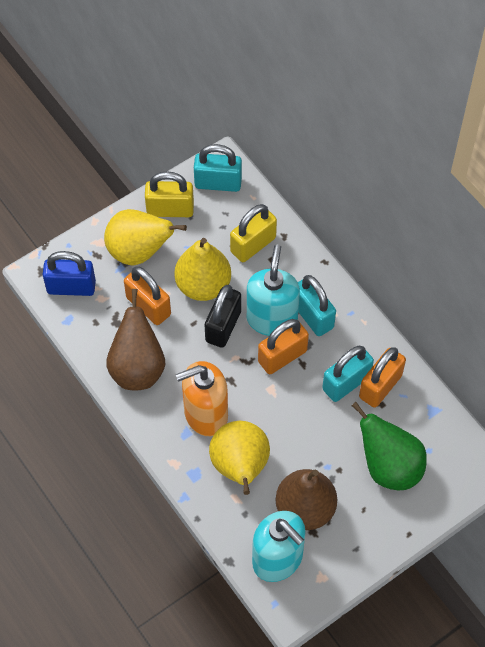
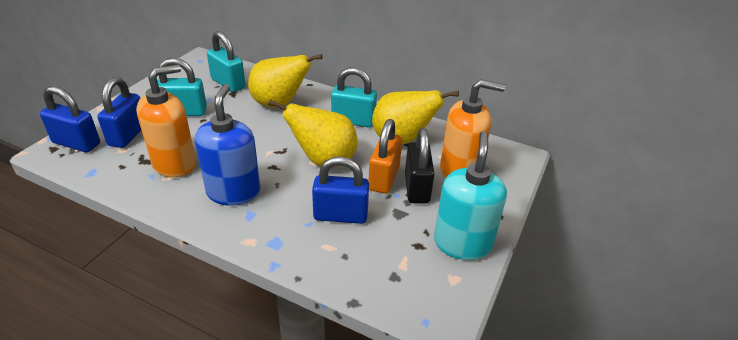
blue padlock: [43,251,96,296] = 1 -> [40,86,100,152] [97,77,141,148] [312,156,369,224] = 3
blue soap dispenser: none = 0 -> [195,84,260,206] = 1
brown pear: [106,289,166,390] [276,469,337,530] = 2 -> none = 0
green pear: [351,402,427,490] = 1 -> none = 0
orange padlock: [124,266,171,325] [258,319,309,374] [359,347,406,408] = 3 -> [368,119,402,194] = 1
orange soap dispenser: [176,361,228,436] = 1 -> [136,64,196,178] [440,79,506,178] = 2
turquoise soap dispenser: [247,245,300,336] [252,511,306,582] = 2 -> [434,131,507,260] = 1
yellow padlock: [145,171,194,217] [230,204,277,262] = 2 -> none = 0

